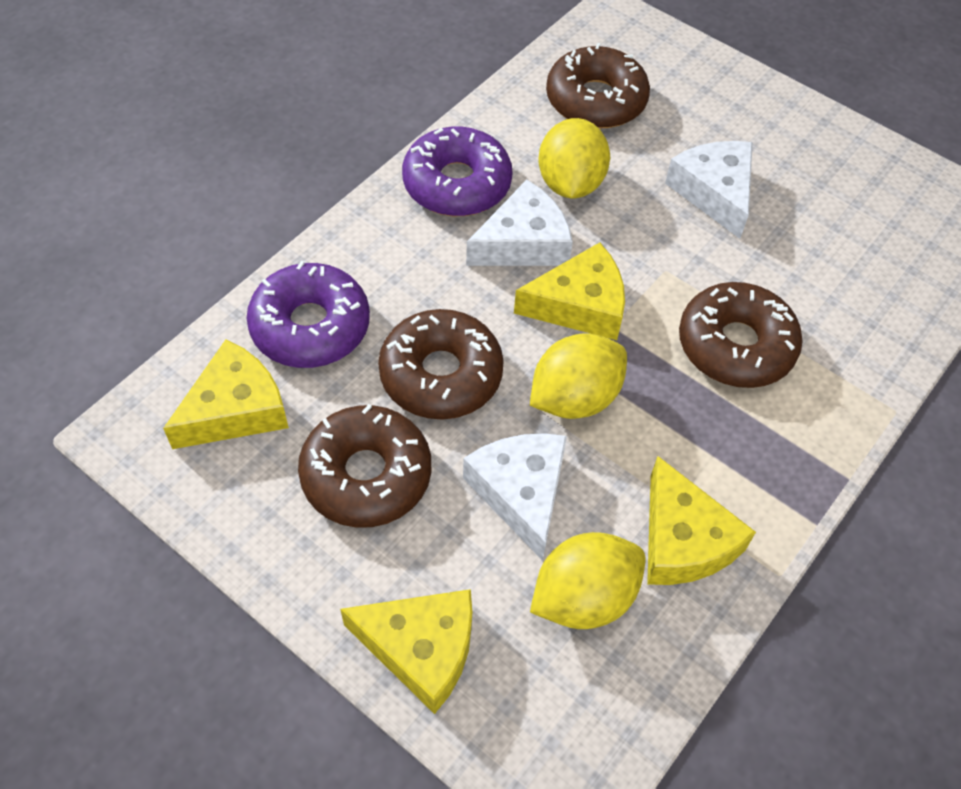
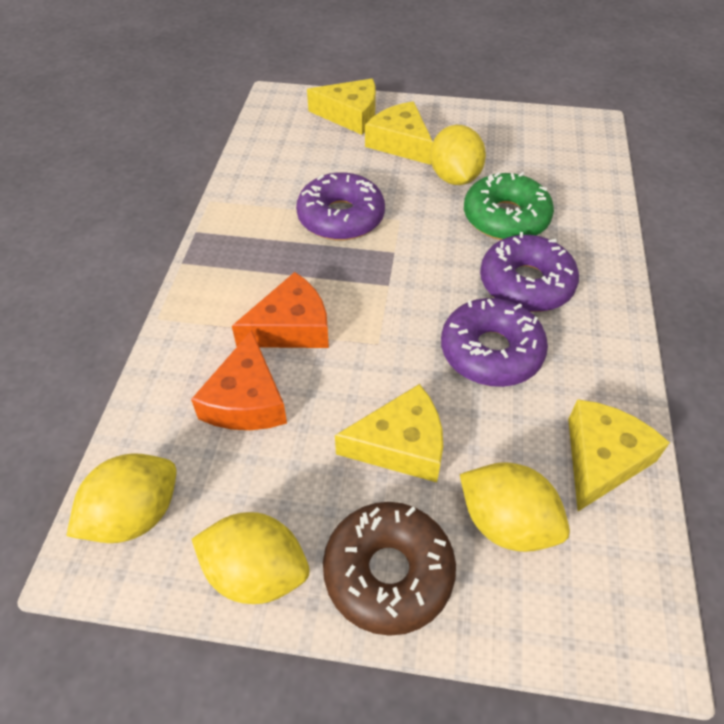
brown donut: [298,404,431,528] [378,309,504,420] [546,43,650,128] [679,282,803,388] = 4 -> [323,502,456,636] = 1
green donut: none = 0 -> [464,172,554,240] = 1
orange cheese: none = 0 -> [191,330,287,430] [232,272,329,348] = 2
purple donut: [246,261,370,368] [402,126,512,216] = 2 -> [296,172,385,240] [441,298,548,387] [480,232,579,312] = 3
white cheese: [463,433,567,561] [466,180,573,266] [665,141,753,239] = 3 -> none = 0
yellow lemon: [530,333,627,419] [530,532,646,629] [539,118,610,198] = 3 -> [66,453,177,543] [192,512,310,604] [430,125,486,185] [460,462,570,552] = 4

